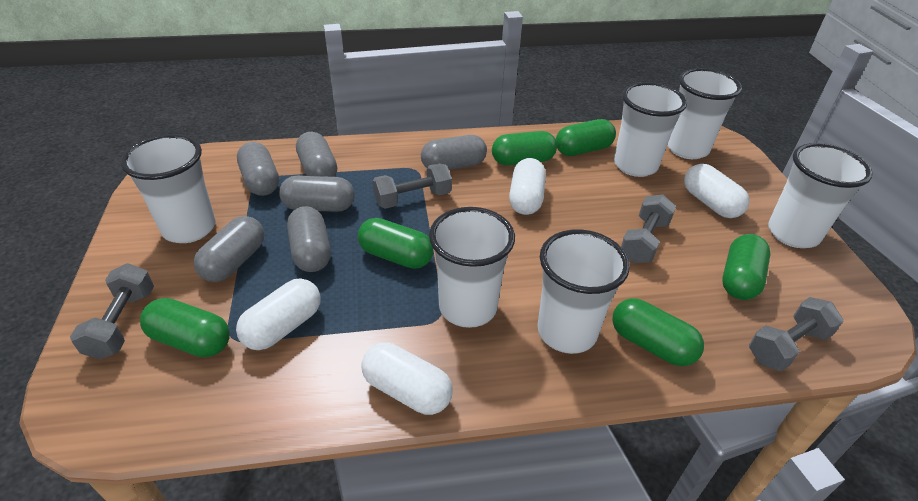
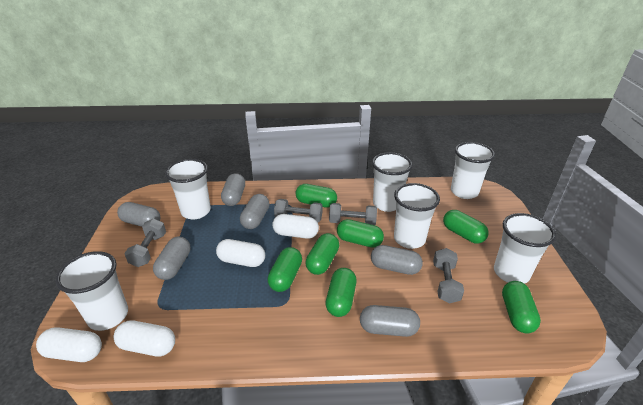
green capsule: [140,298,230,358] [358,218,433,269] [492,131,557,166] [556,119,616,156] [612,298,704,366] [722,234,770,300] = 6 -> [268,247,302,292] [295,184,337,208] [306,233,339,275] [326,268,356,317] [337,219,384,248] [443,210,489,244] [502,281,541,333] = 7

